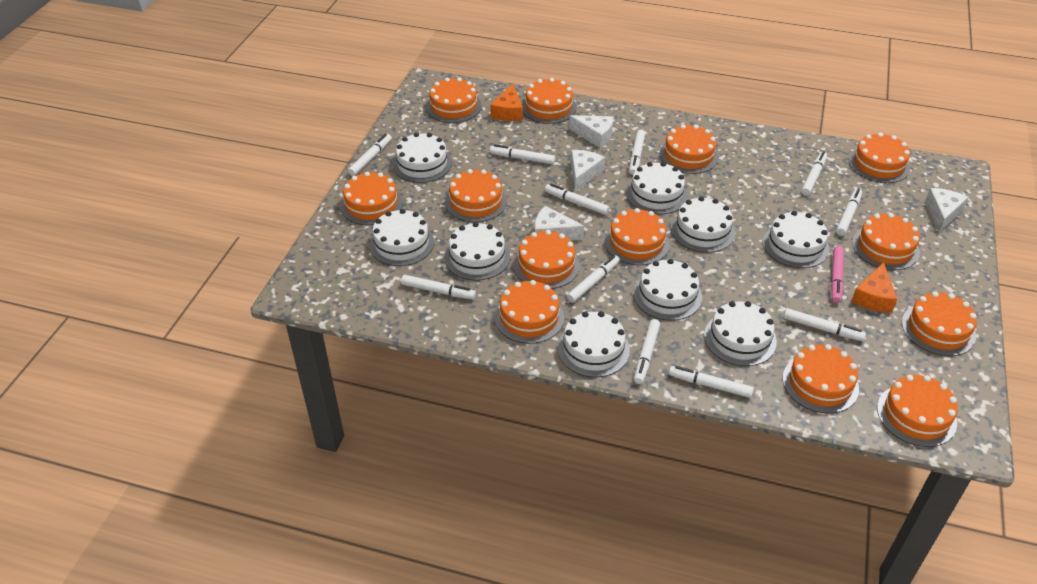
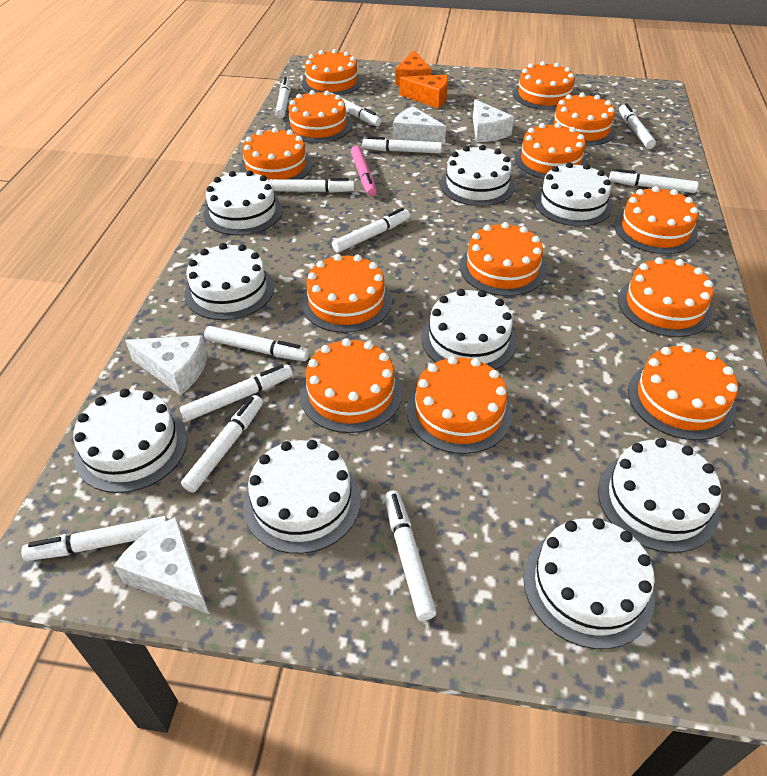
white marker: [348,134,392,176] [401,275,476,299] [490,144,555,164] [545,184,610,215] [567,255,620,303] [629,130,645,175] [634,319,660,384] [669,366,754,398] [784,308,866,341] [801,151,827,196] [836,188,862,236] = 11 -> [21,516,168,561] [180,364,293,421] [181,395,263,493] [204,326,309,361] [269,178,355,193] [275,77,291,119] [330,93,381,126] [332,208,410,253] [362,136,442,154] [385,490,437,621] [609,169,698,193] [619,103,656,149] = 12

